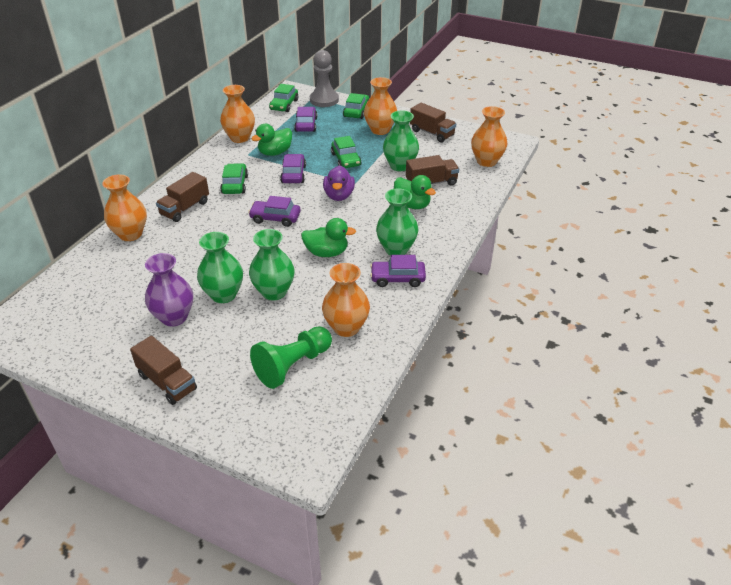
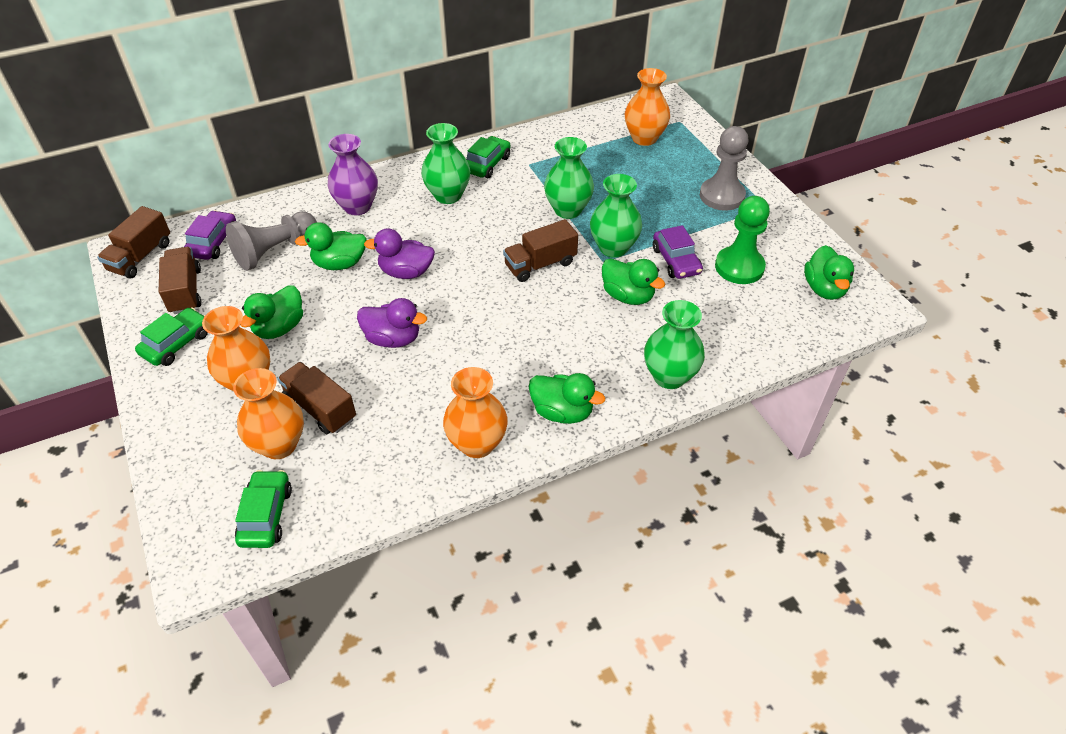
green car: [220,163,248,194] [269,84,298,112] [331,136,362,168] [343,93,369,119] = 4 -> [135,307,208,366] [235,470,292,548] [466,136,511,178] = 3
green duck: [251,124,292,156] [301,218,356,257] [394,175,436,209] = 3 -> [240,286,303,339] [295,222,367,270] [529,373,605,424] [602,258,665,305] [804,245,854,300] = 5
grey pawn: [310,50,339,107] = 1 -> [226,211,317,271] [700,126,748,211] = 2
orange vase: [102,174,147,241] [220,85,255,143] [322,263,370,337] [364,77,397,135] [471,106,508,167] = 5 -> [202,306,270,392] [233,368,304,459] [443,367,508,458] [625,68,670,146] = 4
purple car: [248,196,301,227] [280,154,306,183] [294,107,318,132] [370,255,426,287] = 4 -> [184,210,236,260] [653,225,703,279] = 2
purple duck: [323,165,355,201] = 1 -> [357,298,427,348] [364,228,435,279] = 2

